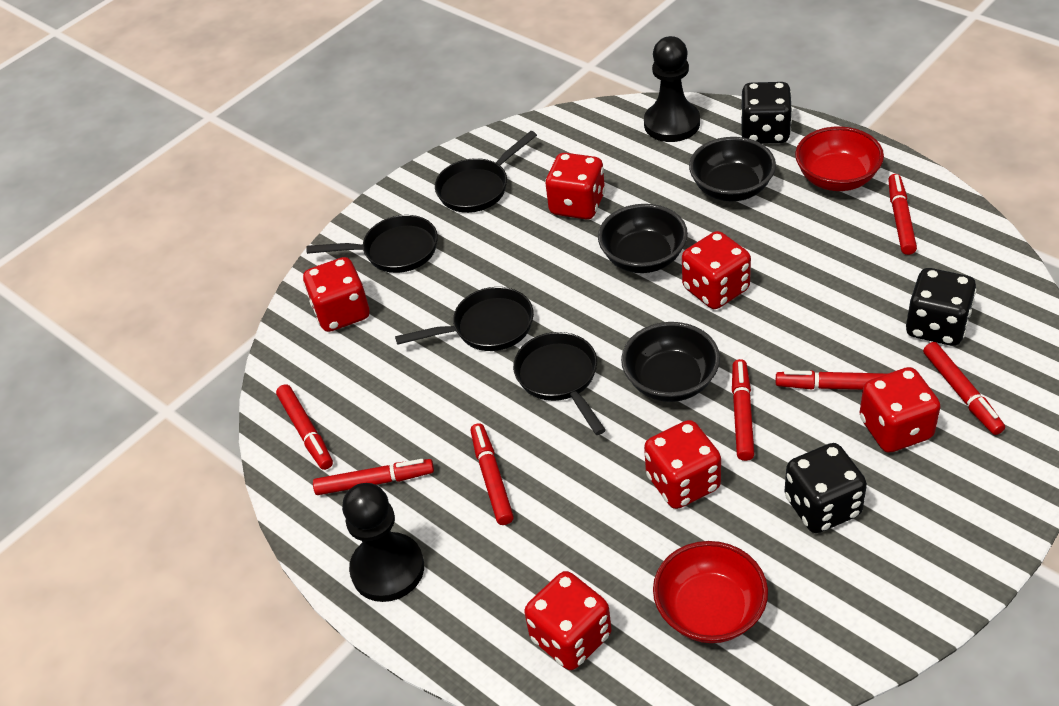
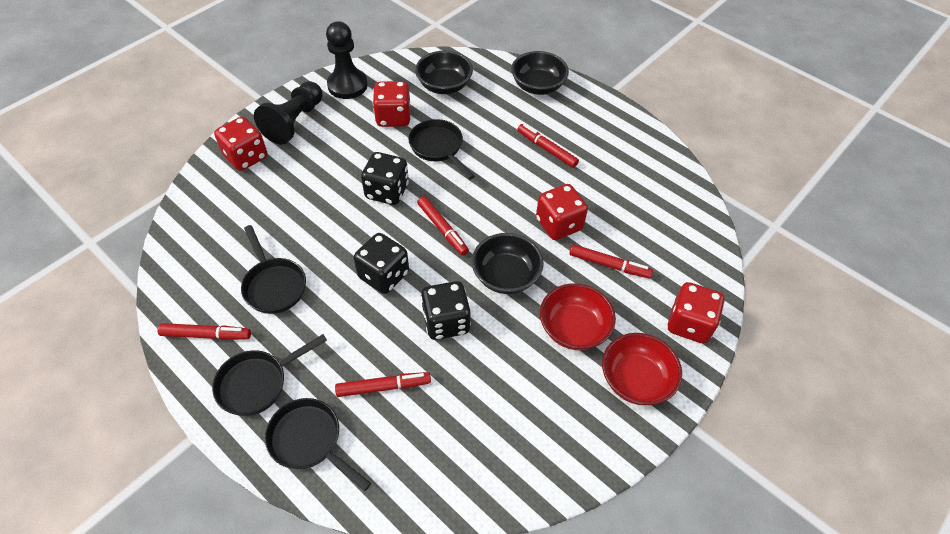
red dice: [303,257,369,332] [524,571,611,670] [545,153,605,219] [644,420,721,509] [682,231,751,309] [859,367,941,453] = 6 -> [214,117,267,171] [373,81,410,127] [536,184,588,240] [668,282,725,343] = 4
red marker: [276,384,333,470] [313,459,434,495] [471,423,514,525] [732,359,755,461] [776,370,888,390] [888,174,917,255] [923,342,1005,435] = 7 -> [158,323,251,340] [335,372,431,397] [417,196,469,256] [517,124,579,168] [569,244,653,279] = 5

